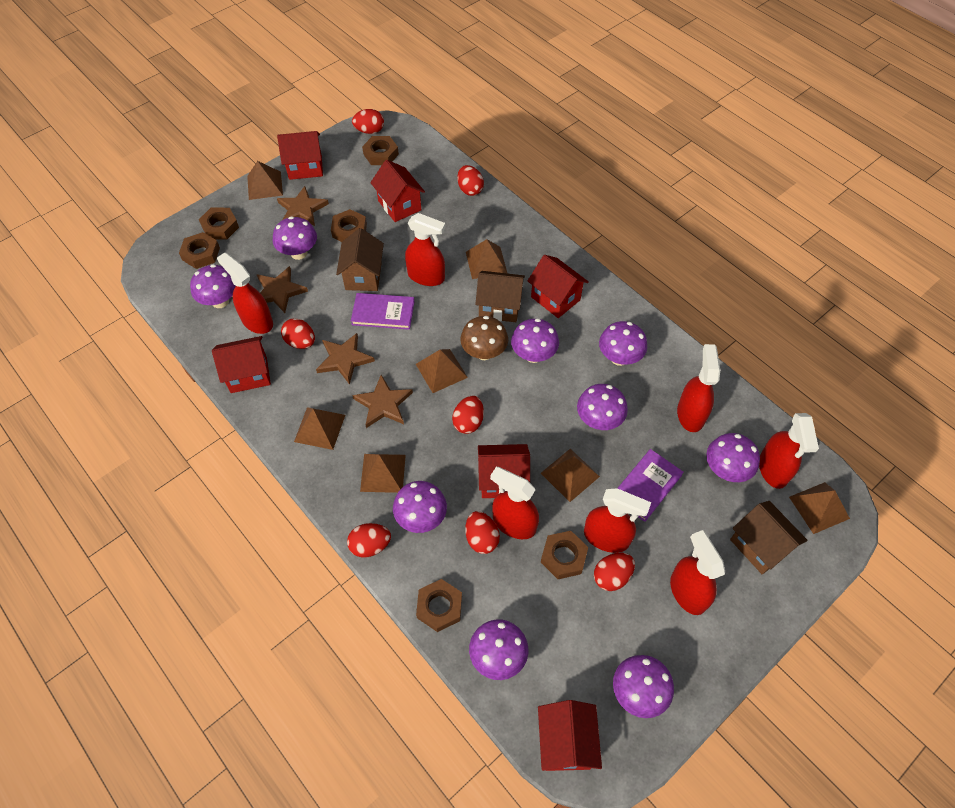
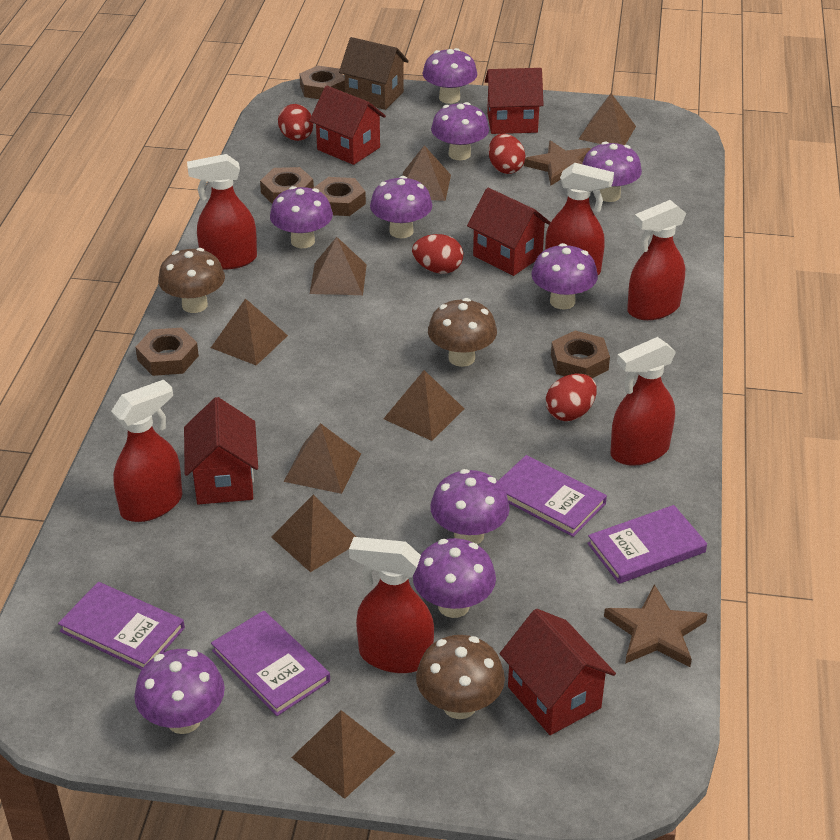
brown house: [336,228,384,291] [475,271,525,322] [730,501,808,574] = 3 -> [339,37,409,110] = 1
brown mushroom: [460,316,508,360] = 1 -> [158,248,225,313] [416,635,505,719] [428,298,497,367] = 3
brown nut: [179,232,220,269] [199,208,239,240] [331,209,367,242] [362,136,399,165] [416,579,462,632] [541,531,588,579] = 6 -> [135,327,199,376] [260,167,314,204] [299,66,345,99] [312,177,366,216] [551,331,610,378] = 5
brown pyramid: [247,161,283,200] [294,407,345,450] [360,454,406,493] [416,349,468,393] [466,239,508,279] [541,449,600,502] [789,482,850,534] = 7 -> [211,298,288,366] [271,495,356,572] [283,423,361,494] [291,710,395,799] [310,237,367,295] [384,370,464,441] [402,145,451,201] [579,93,636,145] = 8
brown star: [256,266,308,313] [277,186,329,226] [316,333,375,385] [352,375,413,428] = 4 -> [524,141,591,185] [604,584,707,667] = 2
purple book: [351,293,414,330] [618,449,684,522] = 2 -> [58,582,185,670] [211,611,330,716] [498,455,607,537] [587,505,707,584] = 4
red egg: [281,318,315,349] [347,523,391,558] [352,109,384,134] [452,396,484,434] [457,165,484,196] [465,511,500,554] [594,553,635,591] = 7 -> [278,104,313,141] [412,234,463,274] [489,134,526,174] [546,374,597,421] = 4
red house: [212,336,271,393] [277,131,323,180] [371,160,425,222] [478,444,530,498] [528,255,588,318] [538,700,602,771] = 6 -> [184,397,258,505] [309,86,386,165] [467,188,551,276] [485,68,544,134] [500,609,616,735] = 5
red spray bottle: [217,252,273,334] [405,213,446,286] [490,467,539,539] [584,488,651,553] [670,530,725,615] [677,344,720,432] [759,413,819,489] = 7 -> [111,379,183,522] [187,154,257,270] [349,537,434,673] [545,163,614,275] [610,337,676,466] [627,200,686,320] = 6

